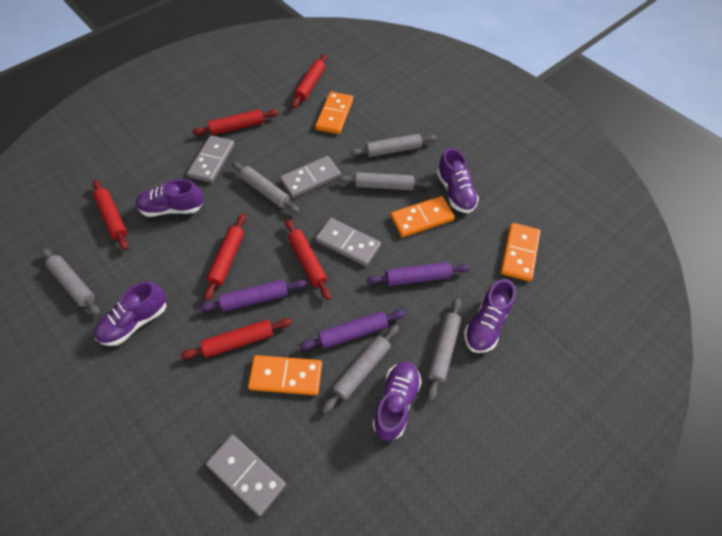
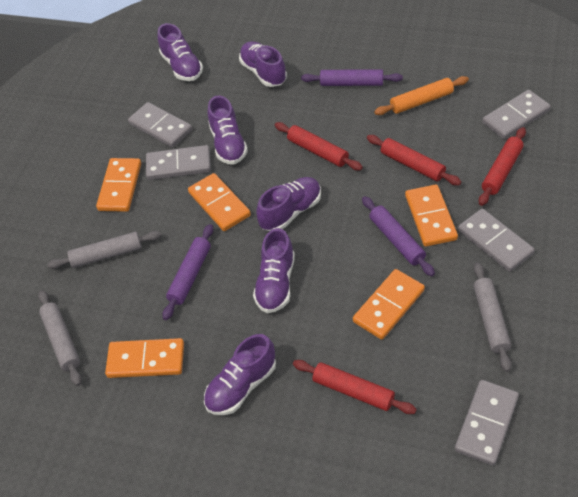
grey domino: [187,135,235,183] [206,435,286,516] [280,156,341,198] [315,218,381,266] = 4 -> [128,102,192,148] [146,145,211,180] [455,380,519,466] [458,209,535,272] [482,90,551,139] = 5
grey rolling pin: [41,248,100,316] [232,162,300,214] [322,324,399,413] [338,172,432,190] [350,134,437,157] [427,298,462,401] = 6 -> [38,290,82,386] [47,231,161,269] [473,262,512,372] = 3
orange domino: [248,355,322,395] [315,92,353,134] [391,196,455,237] [501,223,540,281] = 4 -> [96,158,141,212] [105,338,184,378] [188,173,251,231] [353,269,425,340] [405,184,458,247] = 5
orange rolling pin: none = 0 -> [374,76,469,115] = 1
purple shoe: [94,281,166,346] [136,179,204,217] [372,362,422,441] [437,148,479,213] [464,279,516,353] = 5 -> [157,23,203,81] [204,334,276,415] [207,95,248,165] [239,41,287,87] [253,228,295,313] [256,177,321,231] = 6
red rolling pin: [93,180,129,250] [180,318,292,359] [192,109,279,135] [204,213,246,301] [285,219,331,300] [292,54,327,108] = 6 -> [275,122,363,170] [293,360,417,414] [367,135,461,185] [479,127,526,206] = 4

